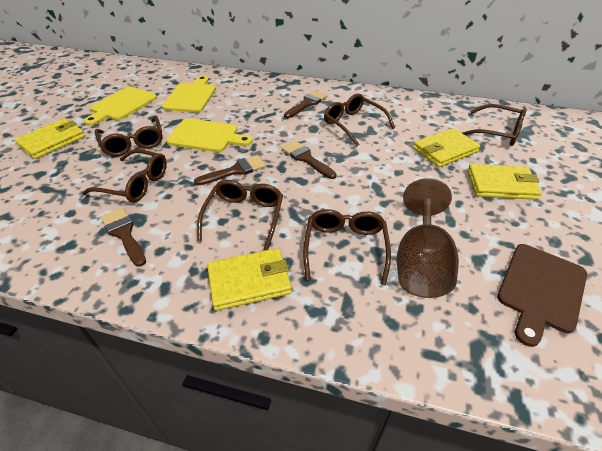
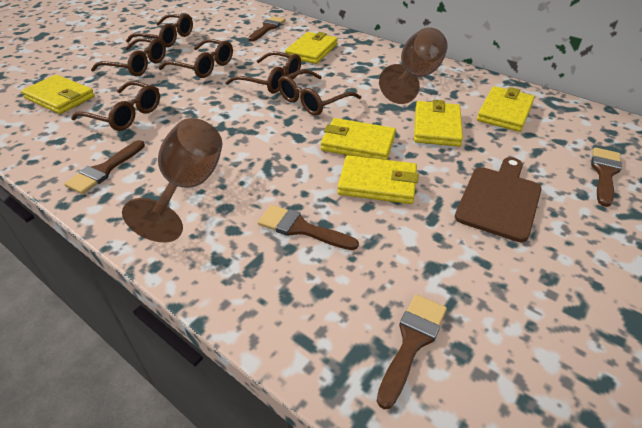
brown brush: [101,208,146,267] [194,155,266,185] [282,141,337,179] [284,90,327,118] = 4 -> [64,140,145,194] [248,16,286,42] [258,205,359,250] [377,294,447,409] [591,147,622,207] = 5
brown goblet: [397,178,459,298] = 1 -> [122,118,222,243] [379,27,448,104] = 2
yellow cutting board: [84,86,157,126] [162,76,216,113] [166,118,252,152] = 3 -> none = 0
yellow wallet: [14,119,85,159] [207,248,292,311] [413,128,480,167] [467,164,542,200] = 4 -> [21,75,95,114] [285,32,338,64] [321,118,396,160] [338,155,419,204] [414,100,463,147] [477,86,535,132] = 6

